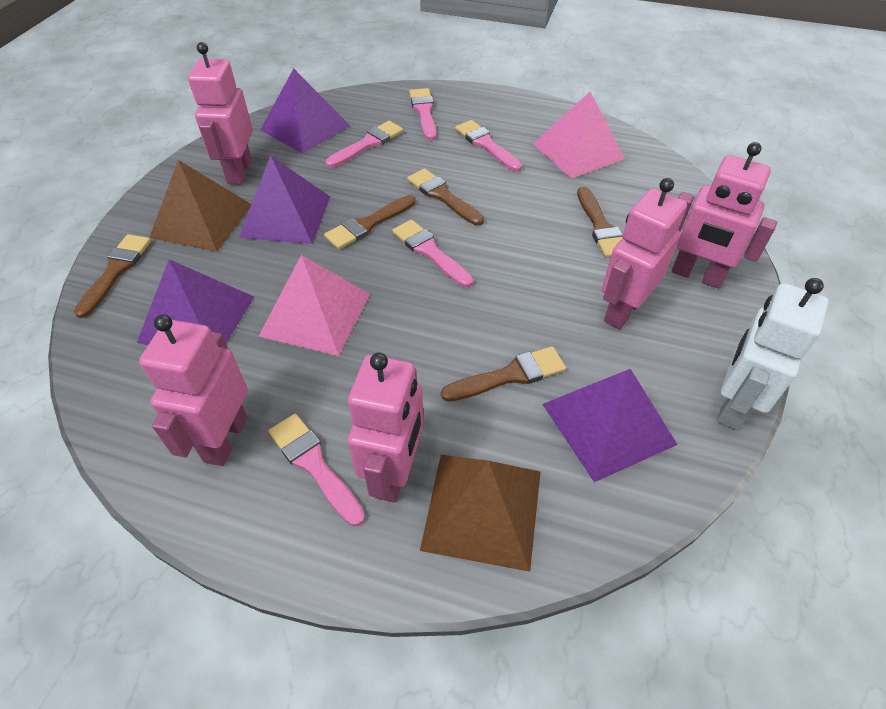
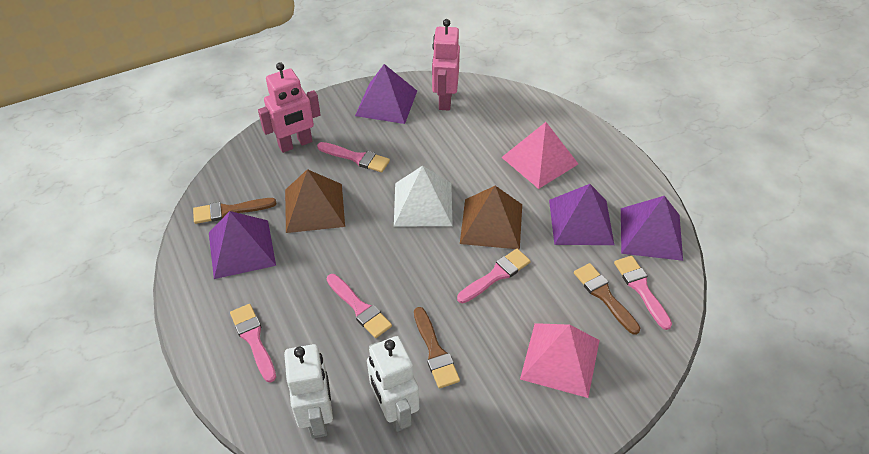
brown brush: [74,234,151,318] [324,195,416,249] [407,168,484,226] [441,346,566,402] [577,187,623,258] = 5 -> [193,198,277,224] [414,307,460,389] [574,263,640,335] = 3
pink robot: [139,314,248,466] [188,42,253,185] [348,352,424,503] [602,178,687,329] [672,142,777,289] = 5 -> [258,62,321,153] [432,19,460,111] = 2
white pyramid: none = 0 -> [394,166,453,226] = 1
white robot: [717,278,829,430] = 1 -> [284,344,333,439] [367,336,419,432] = 2

